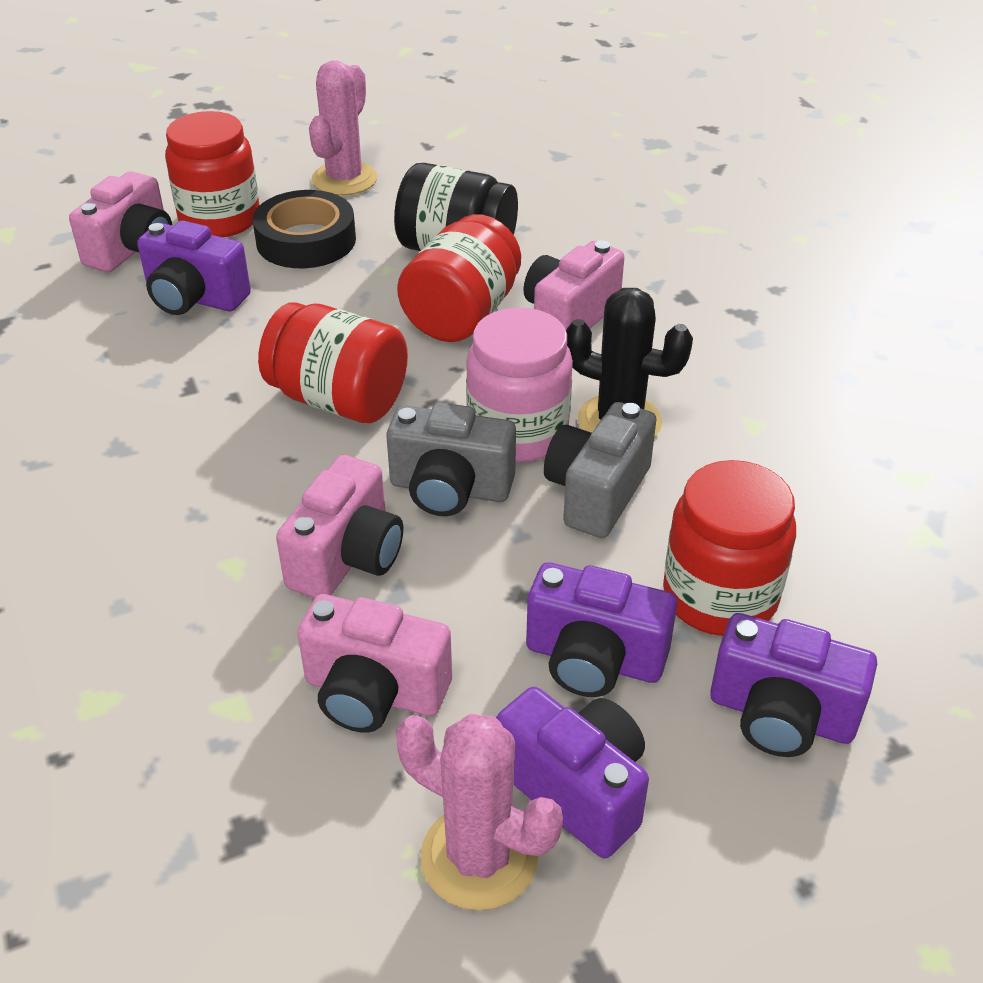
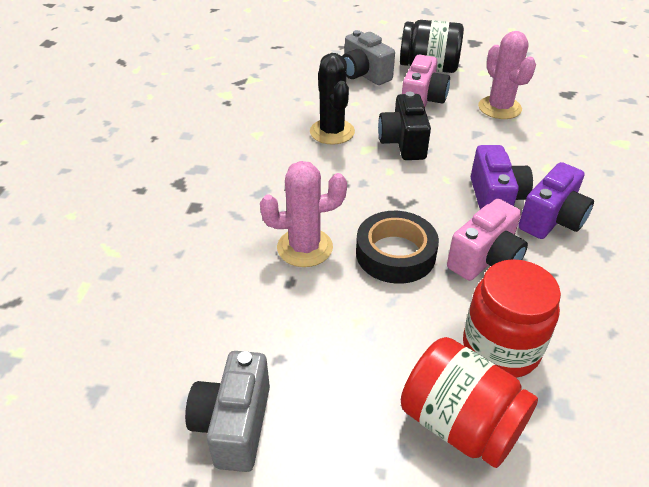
black camera: none = 0 -> [378,92,431,160] = 1
pink camera: [69,171,172,272] [276,455,403,598] [297,594,452,733] [524,240,625,330] = 4 -> [402,55,450,107] [447,199,528,281] = 2
pink jar: [466,308,573,462] = 1 -> none = 0
purple camera: [137,221,251,315] [496,687,649,858] [526,562,677,697] [710,613,877,757] = 4 -> [471,145,533,209] [518,162,594,239] = 2
red jar: [165,111,260,237] [258,302,408,423] [397,214,521,342] [663,460,796,636] = 4 -> [401,337,538,468] [463,259,561,378] = 2

